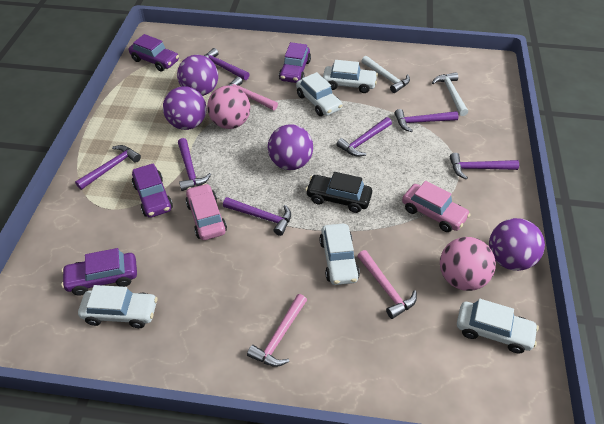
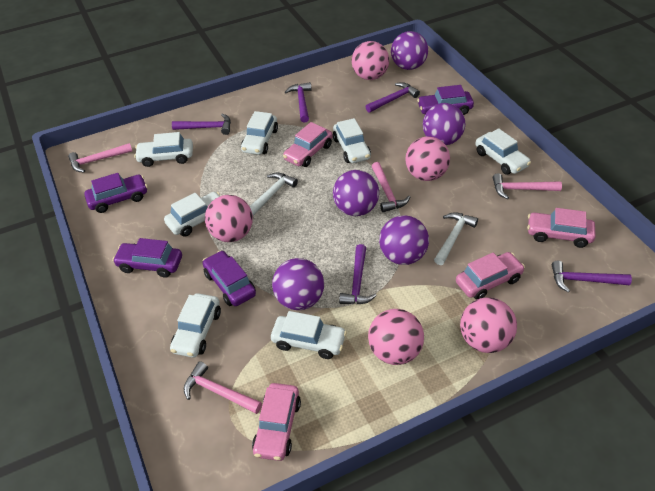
black car: [305,172,372,213] = 1 -> none = 0
pink ball: [207,86,250,129] [440,237,496,291] = 2 -> [205,195,253,242] [352,41,389,80] [368,309,424,365] [405,136,450,181] [460,297,517,353] = 5
pink car: [186,183,227,240] [402,181,471,232] = 2 -> [252,383,301,461] [283,122,333,167] [456,252,525,300] [527,208,596,248] = 4
pink hammer: [228,76,278,110] [247,294,307,367] [357,250,417,319] = 3 -> [68,143,133,172] [184,361,262,414] [371,162,410,212] [493,173,562,199] = 4
purple ball: [163,86,206,130] [177,55,218,96] [268,124,313,170] [489,218,545,271] = 4 -> [272,258,324,310] [333,170,379,216] [379,215,429,265] [391,31,428,70] [423,103,465,145] = 5
purple hammer: [75,145,141,190] [178,138,211,191] [204,48,250,80] [223,197,291,236] [336,117,392,157] [394,109,459,132] [450,153,519,179] = 7 -> [172,114,231,135] [285,82,312,123] [339,244,377,304] [365,82,420,112] [552,261,632,293] = 5
white car: [78,285,157,328] [296,72,343,116] [319,224,360,285] [323,60,378,93] [457,299,539,353] = 5 -> [134,132,193,167] [164,192,220,237] [170,293,221,358] [241,111,278,155] [271,311,347,359] [333,118,371,163] [475,128,531,175] = 7

